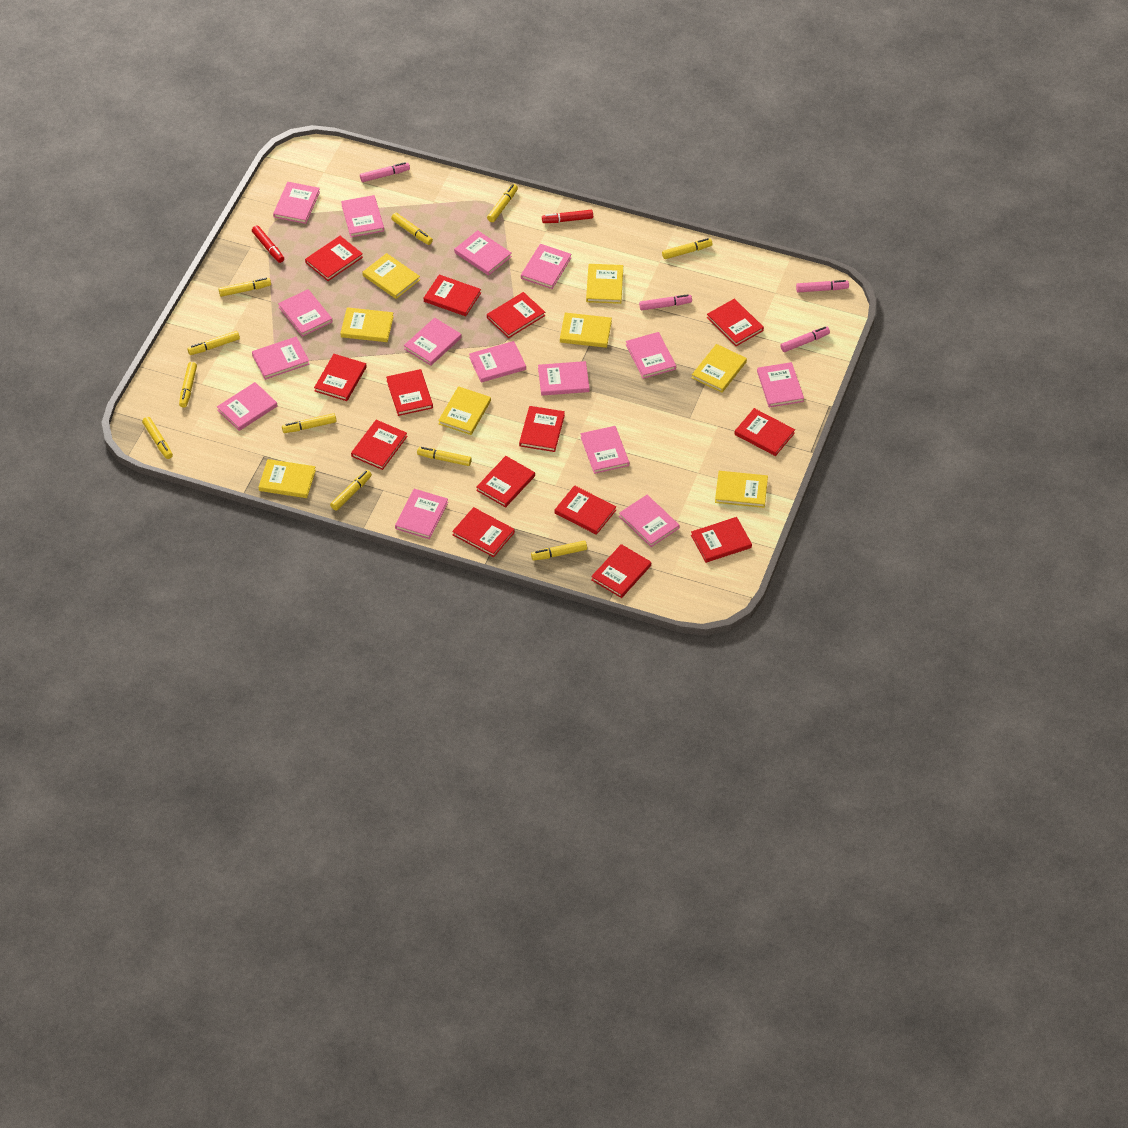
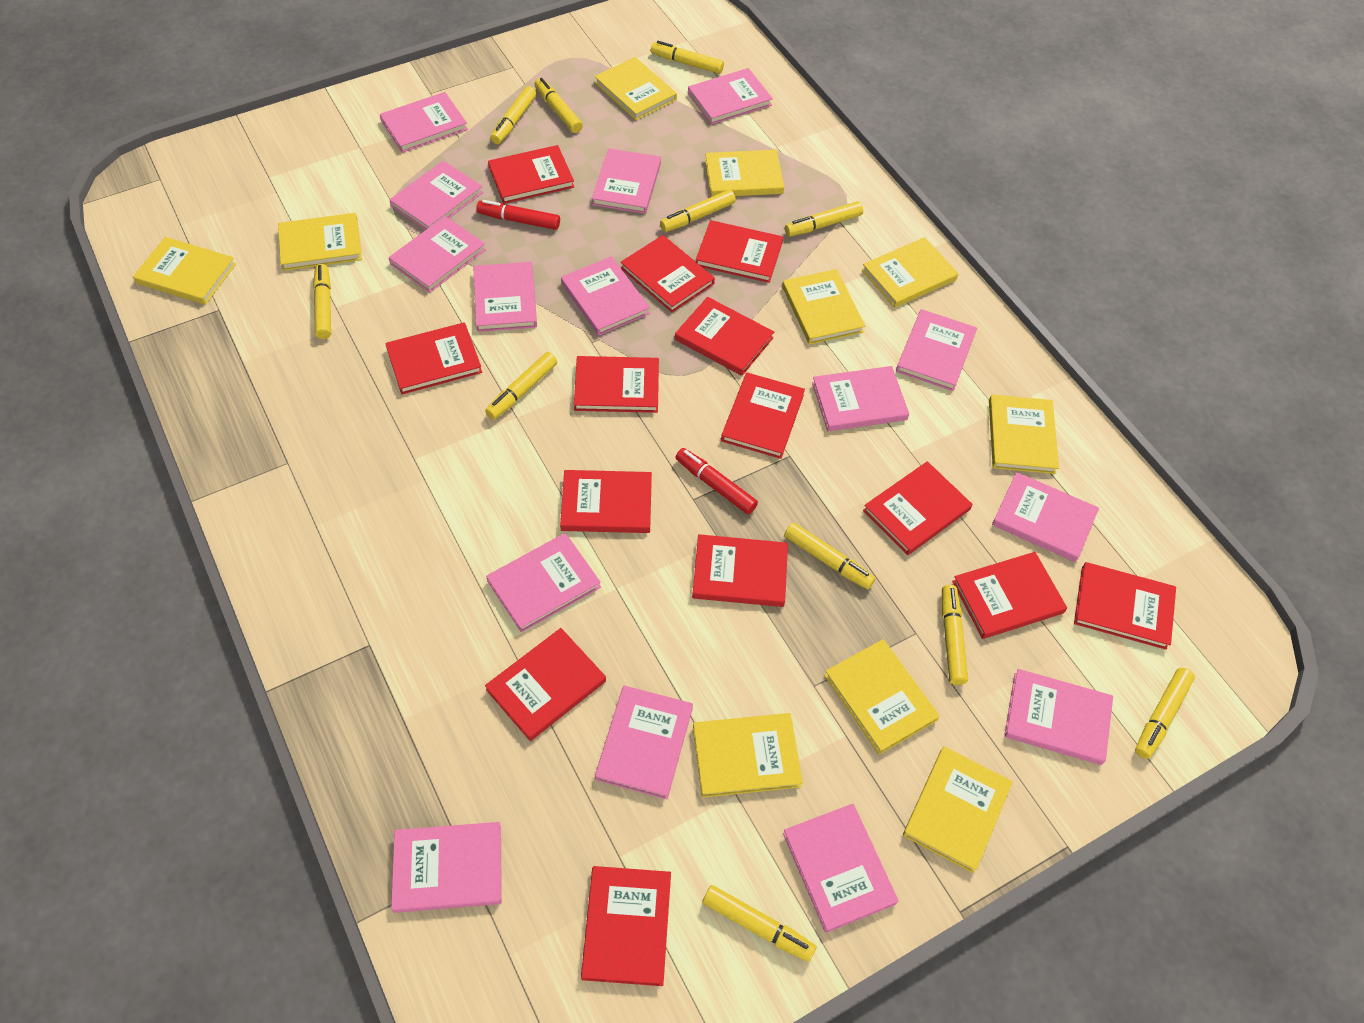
pink marker: [360,162,410,182] [639,294,692,310] [780,327,830,352] [796,280,849,292] = 4 -> none = 0
yellow book: [258,459,316,498] [340,307,394,342] [362,253,420,299] [438,386,491,435] [560,313,612,348] [586,264,623,304] [692,344,747,393] [715,471,768,508] = 8 -> [133,237,236,305] [278,213,362,271] [595,57,677,120] [693,713,803,798] [705,150,784,197] [782,269,865,345] [824,639,940,754] [862,237,958,308] [903,747,1013,873] [989,394,1059,474] = 10

